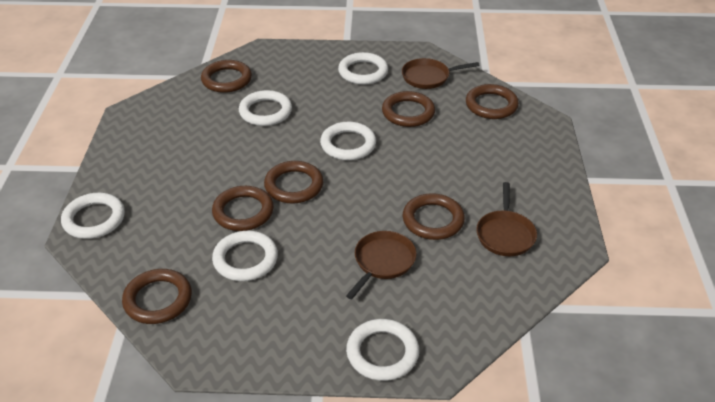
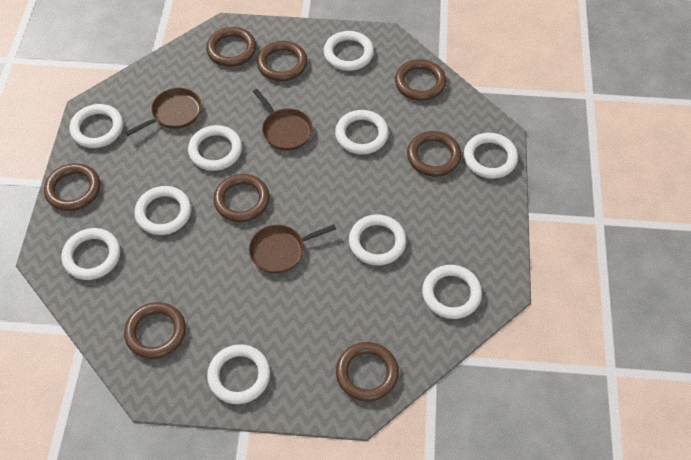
brown ring: [122,269,192,324] [201,60,252,93] [212,186,274,231] [264,161,323,204] [382,91,435,127] [403,193,465,240] [466,84,519,119] = 7 -> [44,163,100,211] [124,302,186,359] [206,27,256,67] [213,174,270,222] [257,41,307,81] [336,342,399,402] [395,59,446,101] [407,131,461,177] = 8
white ring: [61,193,125,239] [212,231,278,281] [239,90,292,126] [320,122,376,160] [338,52,388,85] [346,319,419,381] = 6 -> [61,228,120,280] [70,104,123,148] [134,186,191,235] [188,125,242,171] [207,344,270,404] [324,31,374,71] [335,110,389,154] [349,214,406,266] [422,265,482,319] [464,133,518,179] = 10

